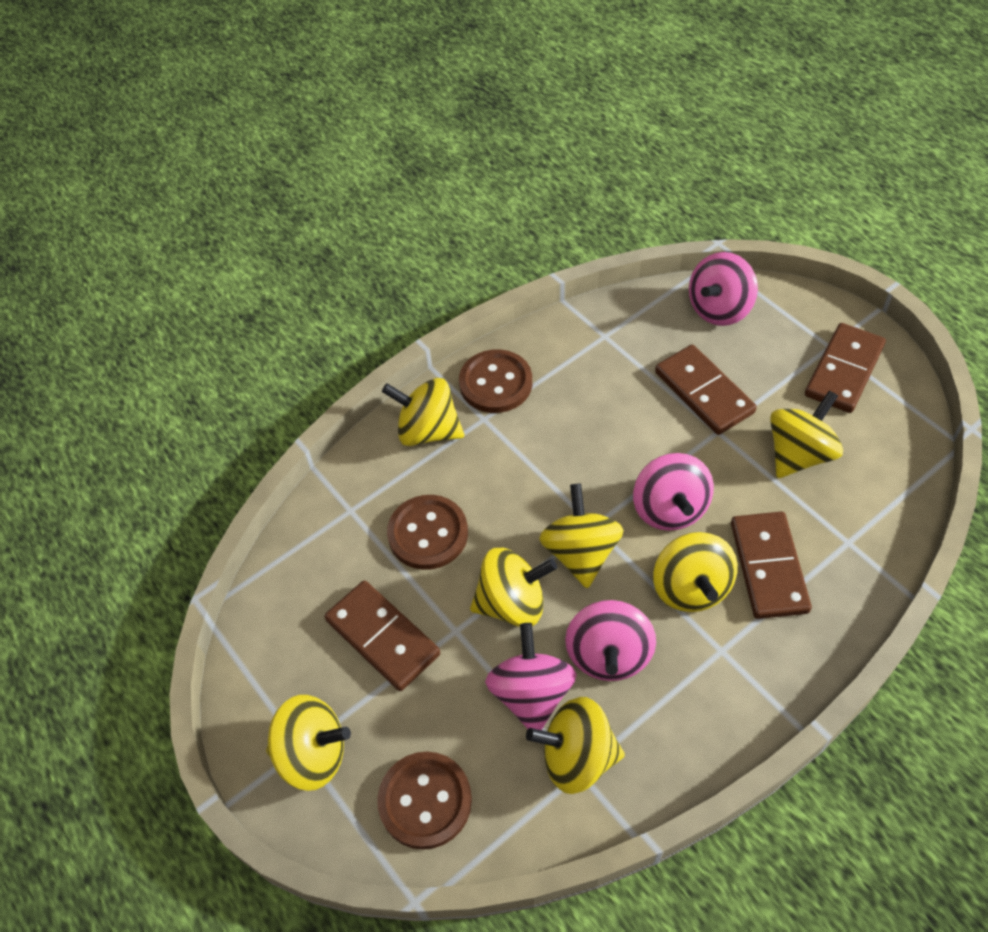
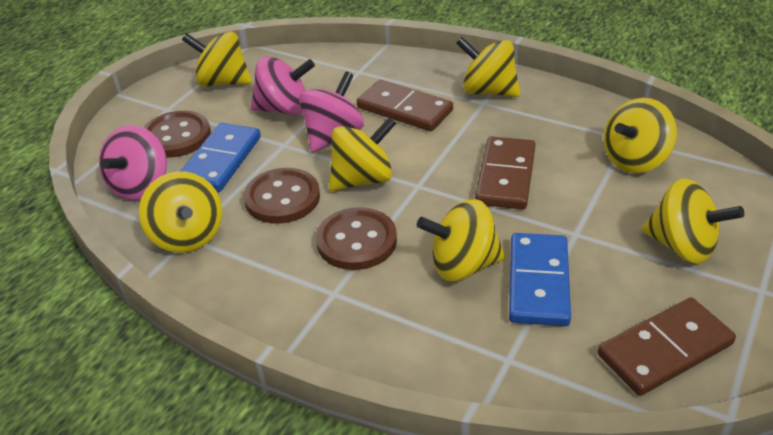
blue domino: none = 0 -> [181,123,261,192] [509,233,571,326] = 2
brown domino: [324,580,440,691] [655,345,757,435] [731,512,812,619] [805,323,886,413] = 4 -> [357,80,453,131] [475,136,536,210] [598,297,736,396] = 3
pink spinning top: [485,623,577,730] [565,600,656,681] [633,453,714,531] [689,252,758,326] = 4 -> [99,125,167,201] [250,56,315,115] [299,71,364,152] = 3

